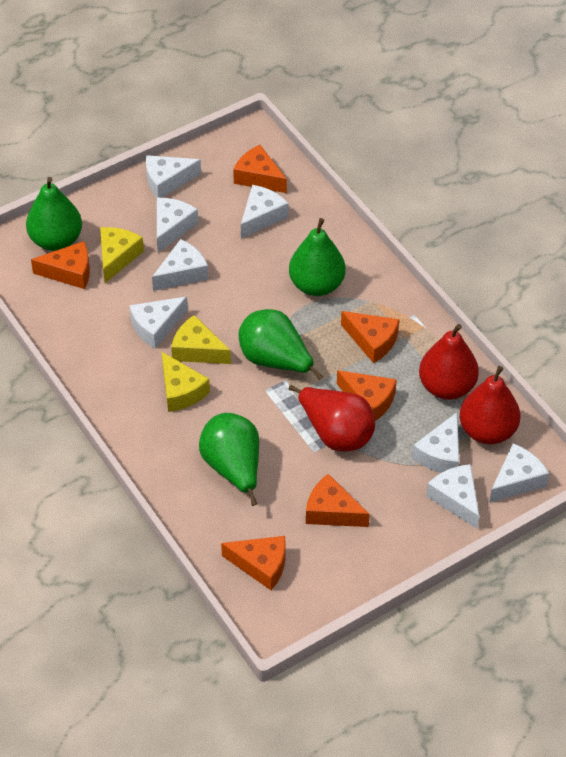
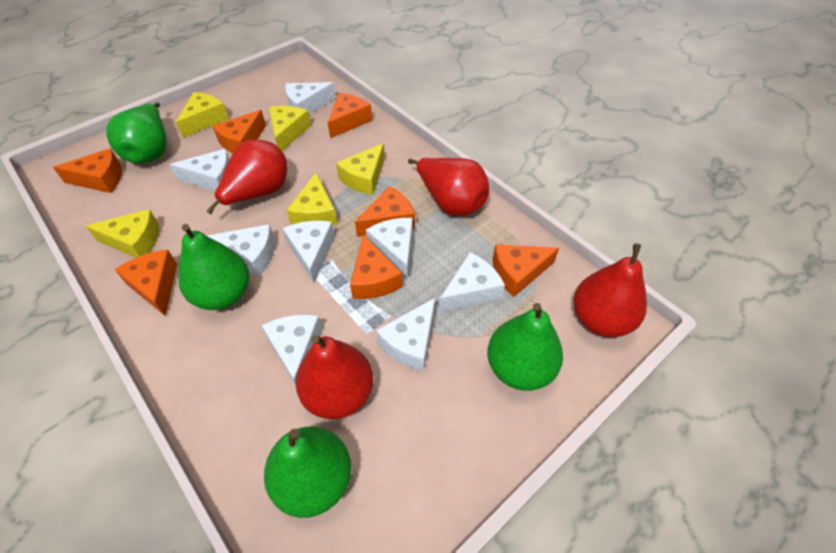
orange cheese: [31,241,90,289] [221,536,286,590] [233,145,287,193] [306,474,370,527] [337,370,397,421] [341,311,399,363] = 6 -> [53,148,122,193] [115,250,177,316] [212,110,266,153] [328,93,372,138] [350,235,403,299] [355,186,415,237] [493,244,559,297] = 7
red pear: [289,385,375,451] [419,324,479,400] [460,366,520,445] = 3 -> [206,140,287,214] [296,335,373,419] [408,158,489,216] [574,243,647,337] = 4
yellow cheese: [100,227,144,283] [162,352,210,412] [171,315,231,364] = 3 -> [85,209,159,258] [176,92,229,138] [269,106,311,151] [287,173,337,226] [336,143,385,195] = 5

